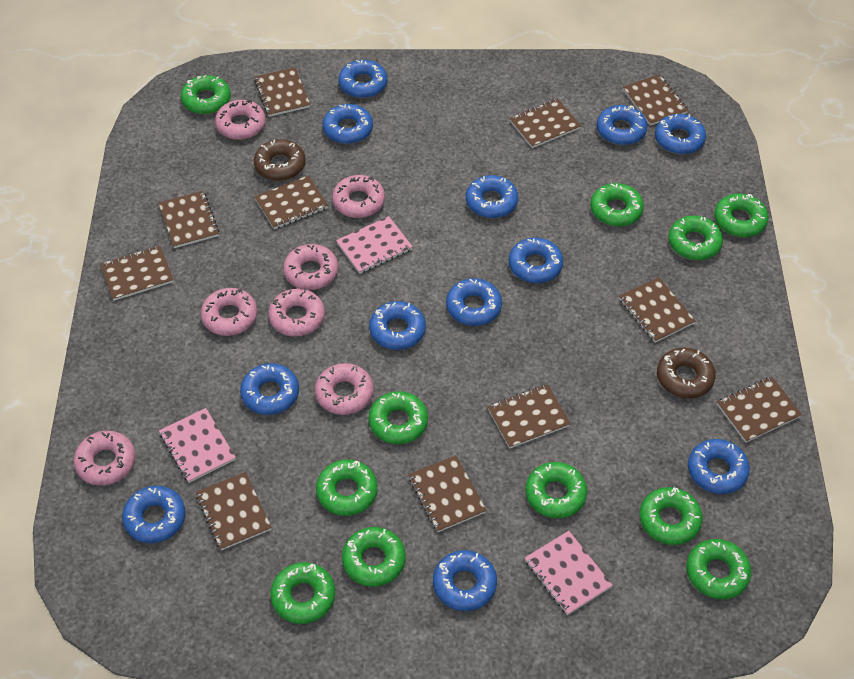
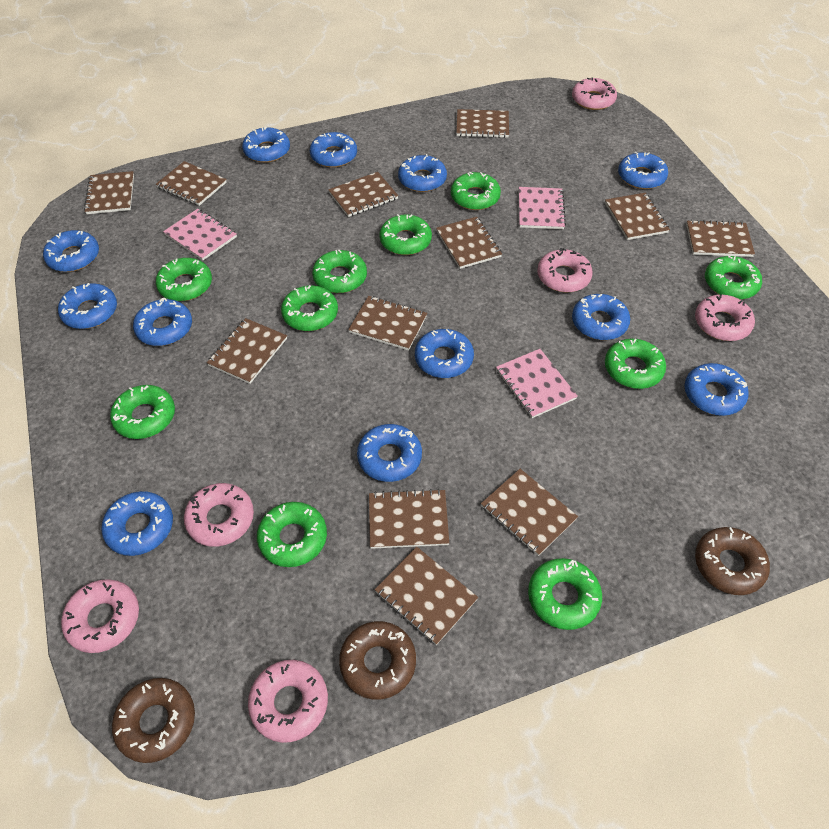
brown donut: [254,139,306,181] [657,348,716,398] = 2 -> [112,678,195,763] [339,621,416,699] [695,527,770,595] = 3
brown notebook: [100,246,174,301] [159,191,220,248] [196,472,272,551] [254,67,310,117] [254,175,328,229] [408,455,487,532] [488,384,571,449] [510,99,581,148] [619,277,696,343] [623,74,689,126] [717,377,802,442] = 11 -> [84,171,134,214] [156,161,227,206] [207,318,287,384] [328,172,398,217] [348,296,427,351] [369,489,449,549] [375,547,478,645] [436,217,502,269] [456,109,509,138] [481,469,578,556] [605,193,670,240] [686,220,755,257] = 12
green donut: [181,75,231,114] [270,562,335,624] [316,460,378,516] [342,527,405,587] [369,391,428,444] [525,462,587,518] [590,183,644,227] [639,487,703,545] [668,215,723,260] [686,539,751,599] [714,193,769,237] = 11 -> [110,385,175,439] [156,258,212,301] [257,502,327,567] [281,285,338,331] [312,249,367,293] [379,214,432,255] [451,172,501,210] [528,558,602,630] [605,339,666,389] [705,256,762,300] = 10
pink donut: [74,431,136,486] [201,288,257,336] [215,100,266,140] [268,288,325,337] [283,244,338,290] [315,363,374,415] [332,175,385,218] = 7 -> [61,579,139,653] [184,483,254,547] [248,660,328,743] [537,248,593,292] [572,78,617,110] [695,294,755,341] = 6

